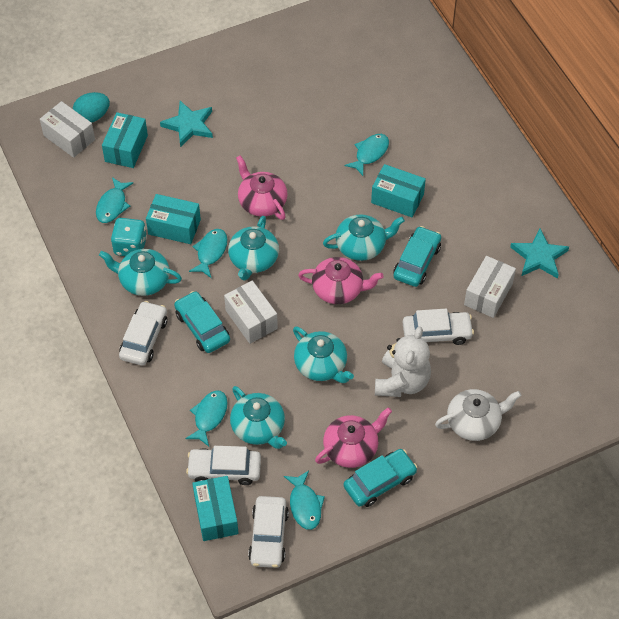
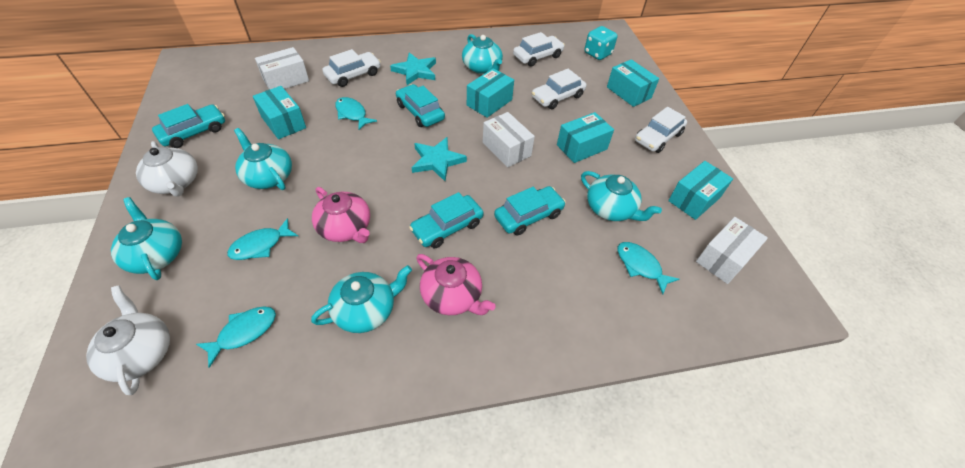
pink teapot: [236,155,288,220] [298,257,384,304] [315,407,392,468] = 3 -> [312,187,370,243] [416,254,496,315] = 2
turquoise box: [102,112,148,168] [146,194,201,244] [192,476,239,541] [371,164,426,217] = 4 -> [253,86,306,139] [467,68,514,118] [557,112,614,163] [607,59,659,107] [668,161,733,220] = 5
turquoise car: [174,291,230,353] [344,449,417,507] [393,226,441,287] = 3 -> [152,104,225,148] [396,84,445,127] [409,192,484,248] [494,186,566,235] = 4
turquoise egg: [73,92,110,123] = 1 -> none = 0
turquoise fish: [96,177,134,223] [185,390,228,446] [189,229,227,278] [284,471,325,530] [344,134,389,176] = 5 -> [196,307,276,368] [227,218,298,260] [335,97,377,130] [617,242,679,295] = 4
white teapot: [435,389,522,441] = 1 -> [86,285,170,395] [136,141,198,197] = 2
white teddy bear: [375,326,431,397] = 1 -> none = 0

